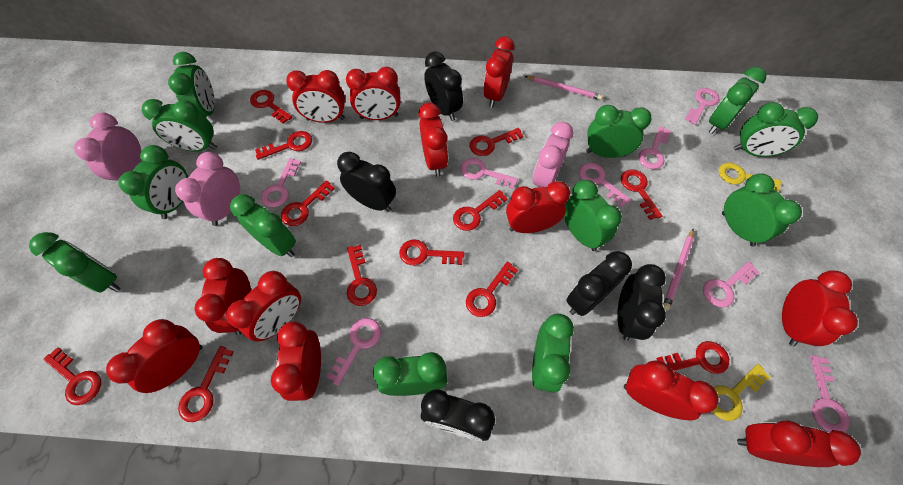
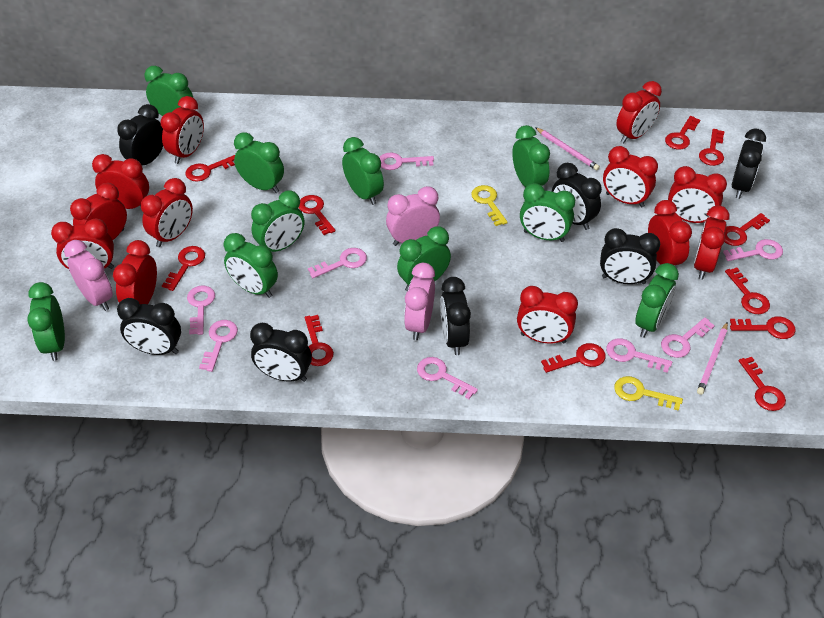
black clock: [337,152,396,212] [421,389,495,441] [424,51,463,121] [566,251,632,316] [617,264,666,341] = 5 -> [117,104,163,165] [117,298,181,355] [250,323,312,382] [440,277,471,355] [552,163,602,230] [600,228,660,284] [732,128,766,199] = 7
green clock: [29,232,120,293] [118,145,188,219] [142,99,217,151] [168,52,215,117] [230,194,296,257] [373,352,447,396] [532,314,574,393] [564,180,622,251] [586,105,651,158] [709,67,766,134] [722,173,802,246] [734,102,818,157] = 12 -> [27,282,65,361] [144,66,193,116] [224,233,278,298] [234,132,284,193] [251,191,304,252] [342,137,384,205] [397,226,451,291] [512,125,550,187] [520,183,575,242] [635,263,679,338] = 10
red key: [43,347,101,405] [178,346,234,422] [250,90,292,124] [255,131,312,160] [281,181,335,226] [347,245,377,306] [399,239,464,265] [453,190,508,231] [466,261,518,317] [470,128,524,156] [621,169,662,220] [656,341,729,374] = 12 -> [162,246,205,291] [185,155,235,182] [298,195,335,235] [305,315,334,366] [541,343,606,373] [665,116,700,149] [699,129,724,166] [724,213,770,246] [725,268,770,314] [730,316,796,339] [739,357,786,411] = 11

